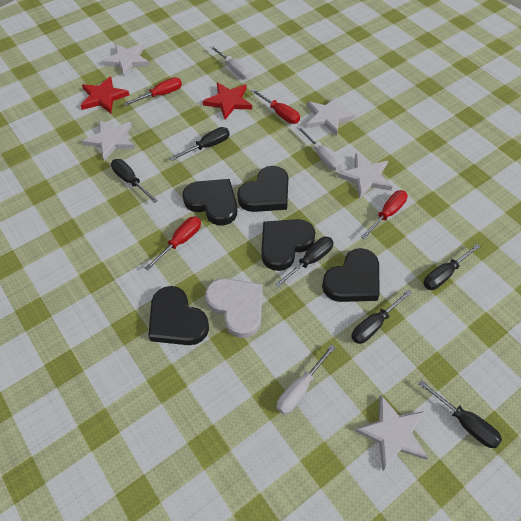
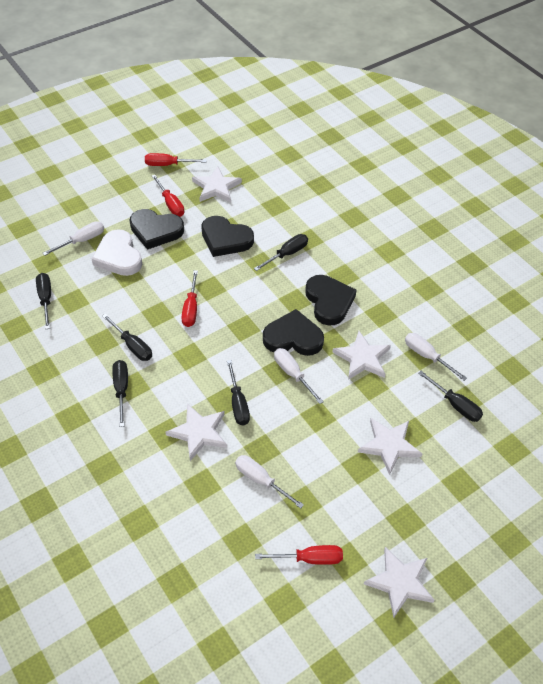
black heart: [148,286,209,345] [182,179,237,225] [237,166,288,212] [261,219,316,271] [322,248,380,302] = 5 -> [129,209,184,250] [201,216,254,257] [263,309,324,356] [305,275,356,326] = 4
red star: [80,76,129,113] [203,82,252,119] = 2 -> none = 0
white screwdriver: [210,45,251,79] [276,344,336,415] [297,126,342,170] = 3 -> [43,221,104,256] [235,455,304,509] [274,348,324,404] [405,333,467,381] = 4

